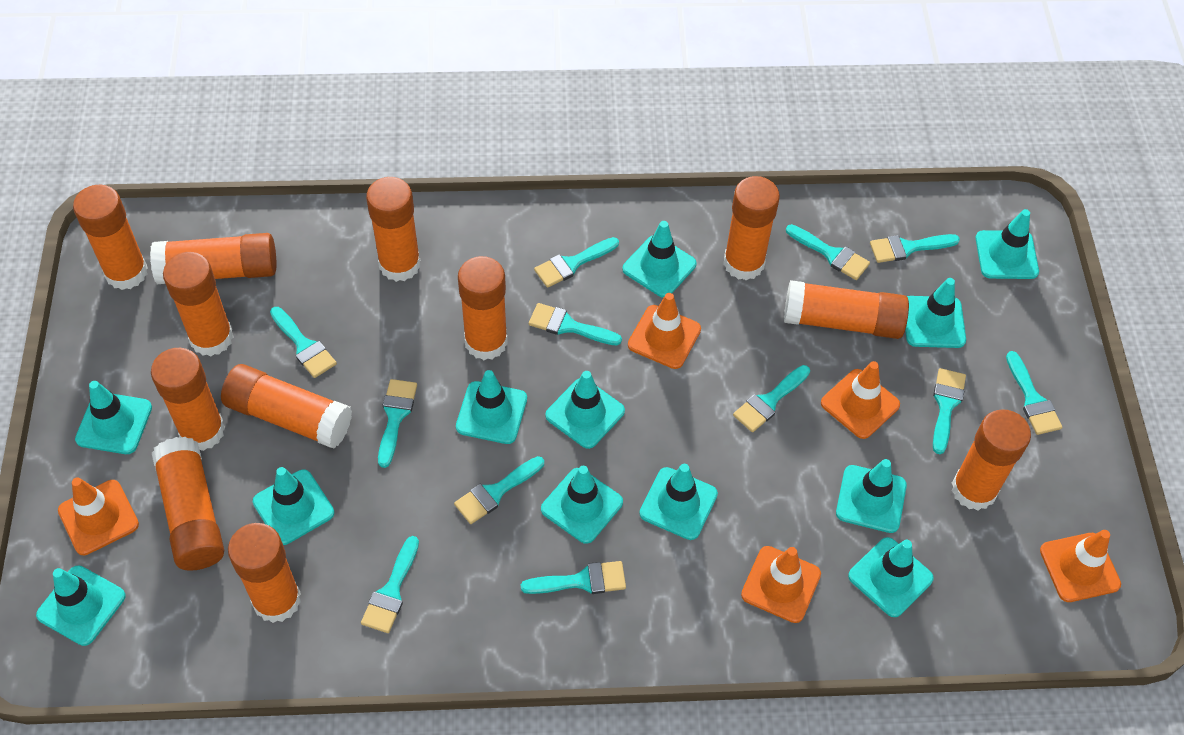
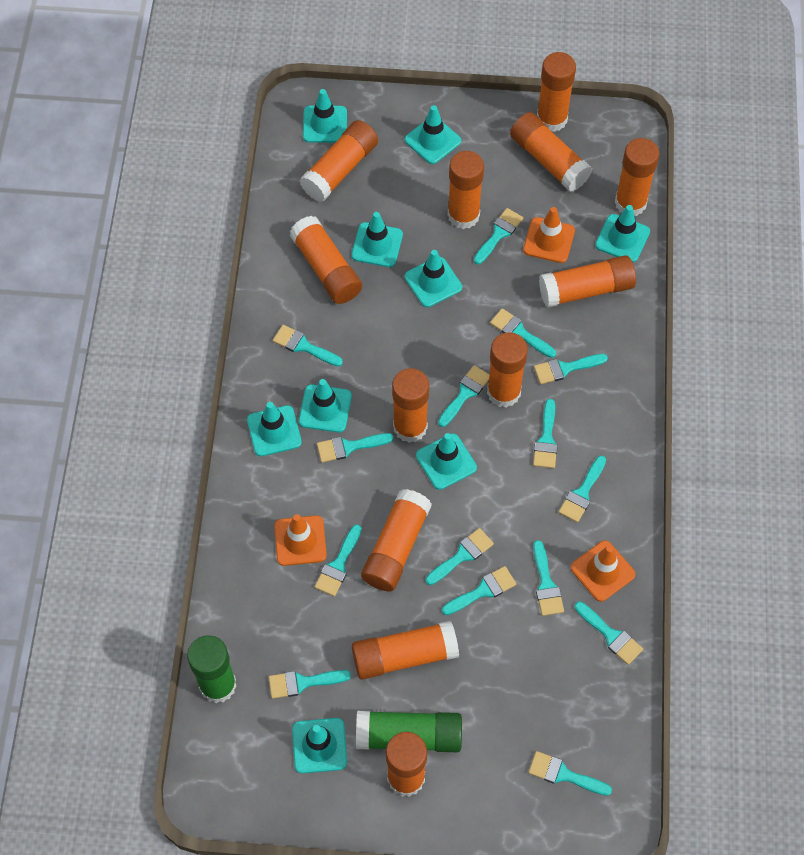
green glue stick: none = 0 -> [187,635,237,703] [356,711,462,752] = 2
orange traffic cone: [58,477,139,555] [628,293,701,369] [741,546,821,623] [821,361,900,439] [1040,530,1121,602] = 5 -> [274,514,327,566] [523,207,575,263] [571,540,636,602] = 3
turquoise brush: [270,307,337,378] [361,536,419,633] [378,379,417,468] [454,456,544,524] [521,561,626,594] [529,303,622,345] [534,237,619,288] [733,365,810,432] [786,224,870,280] [870,234,960,263] [933,368,966,454] [1006,351,1062,435] = 12 -> [269,670,351,699] [273,325,343,367] [315,524,362,596] [317,433,393,463] [426,528,494,585] [438,365,489,427] [442,566,516,615] [474,208,523,264] [490,308,556,358] [528,751,612,796] [533,399,558,468] [533,540,564,616] [534,354,608,384] [559,456,606,523] [574,602,643,665] = 15
turquoise traffic cone: [36,565,126,646] [75,381,152,454] [253,467,334,545] [456,370,527,444] [541,466,623,544] [545,371,625,449] [622,221,697,298] [639,464,718,540] [836,459,907,533] [848,537,934,617] [905,278,966,348] [975,209,1039,279] = 12 -> [247,402,302,456] [292,718,347,774] [299,379,352,433] [303,89,347,143] [351,212,403,267] [405,105,461,164] [405,250,462,307] [416,433,477,490] [595,205,650,262] = 9

